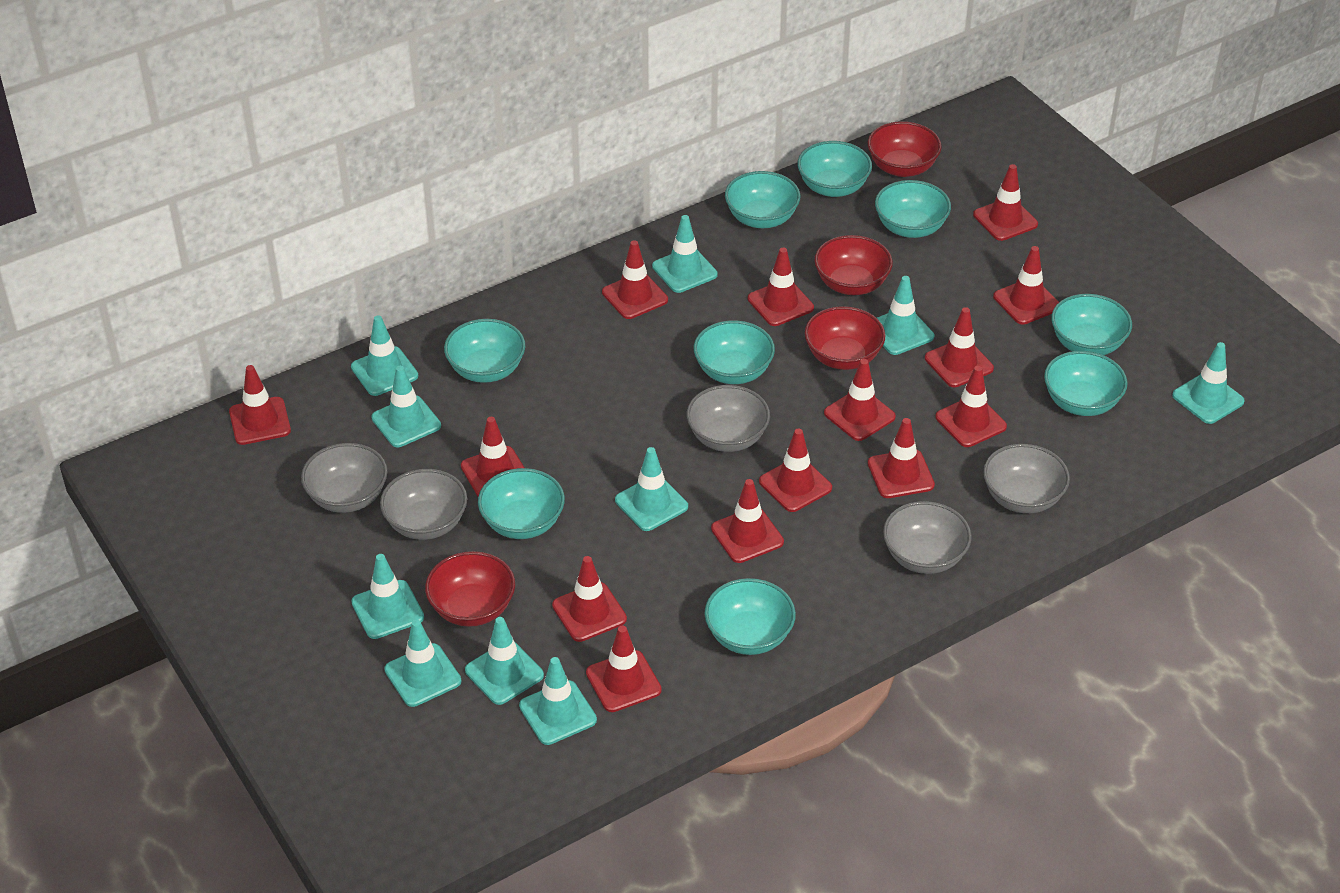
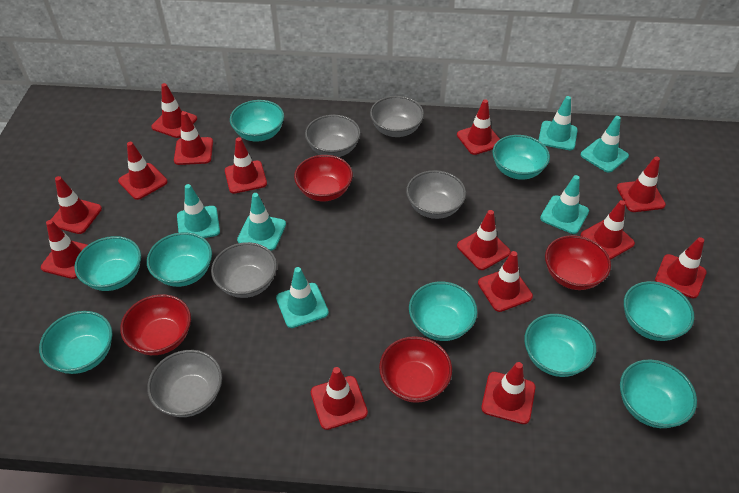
turquoise traffic cone: [351,315,418,396] [351,554,424,639] [371,366,441,447] [384,619,461,707] [465,617,544,705] [519,657,597,745] [615,447,688,531] [652,215,718,293] [877,276,934,355] [1172,342,1245,424] = 10 -> [177,184,220,238] [237,193,286,251] [276,267,329,328] [539,96,578,150] [540,175,589,234] [581,116,629,173] = 6

